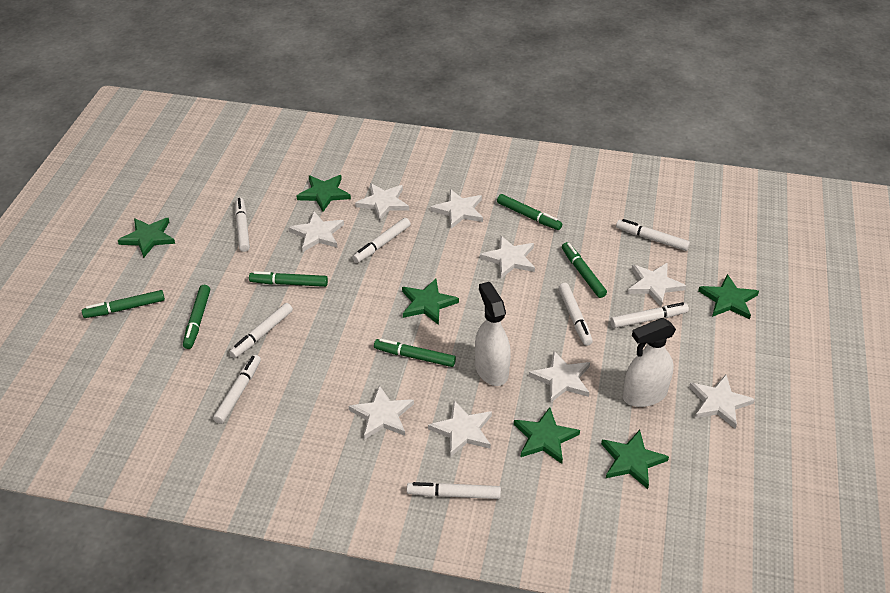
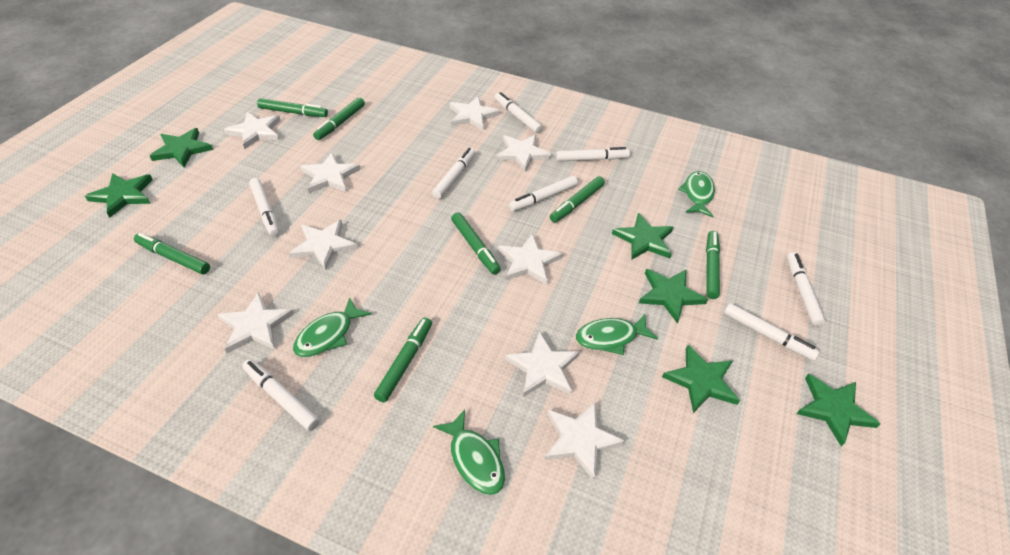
green fish: none = 0 -> [293,297,372,357] [433,410,505,495] [576,314,658,355] [678,171,715,217] = 4
green marker: [82,290,165,318] [183,285,210,349] [249,271,328,287] [374,339,456,367] [497,194,562,230] [562,242,607,298] = 6 -> [134,233,210,274] [257,98,328,117] [313,97,365,140] [374,317,432,402] [451,212,501,275] [550,176,605,223] [706,231,720,299] = 7
white spray bottle: [475,282,511,386] [623,318,676,407] = 2 -> none = 0

